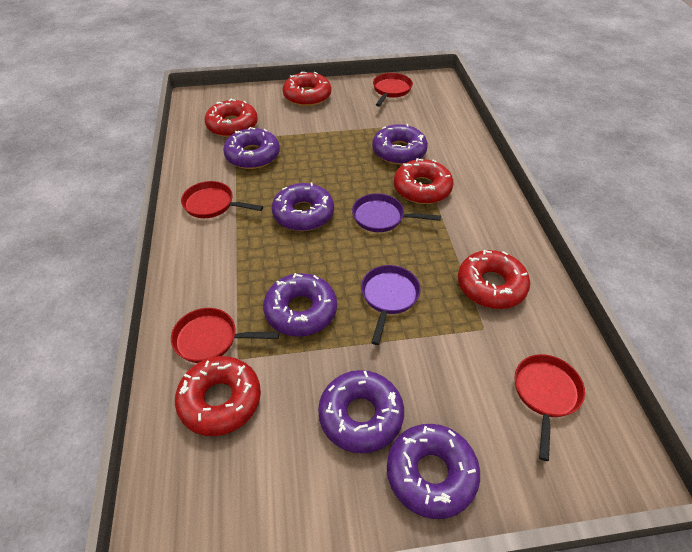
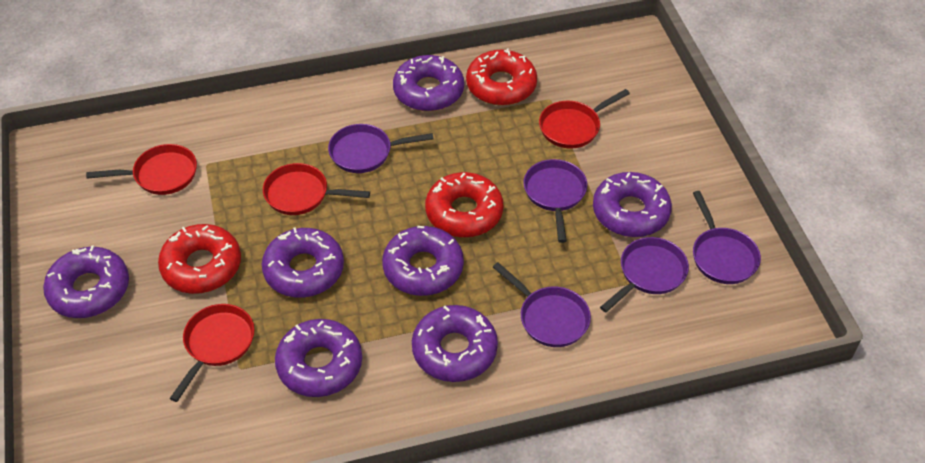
purple donut: [223,127,280,169] [263,273,337,337] [272,182,334,231] [318,370,404,453] [372,124,428,165] [387,424,480,519] = 6 -> [43,246,129,318] [262,227,344,298] [275,319,362,397] [382,226,464,296] [393,55,464,111] [412,305,498,382] [593,172,672,237] = 7
purple pan: [352,193,441,232] [361,265,421,345] = 2 -> [328,124,434,173] [493,262,591,347] [523,159,587,243] [600,237,689,312] [693,191,761,284] = 5
red donut: [175,356,261,436] [205,99,258,137] [283,71,331,106] [394,158,454,204] [458,250,530,309] = 5 -> [158,224,241,294] [425,172,503,237] [466,48,537,106] = 3

